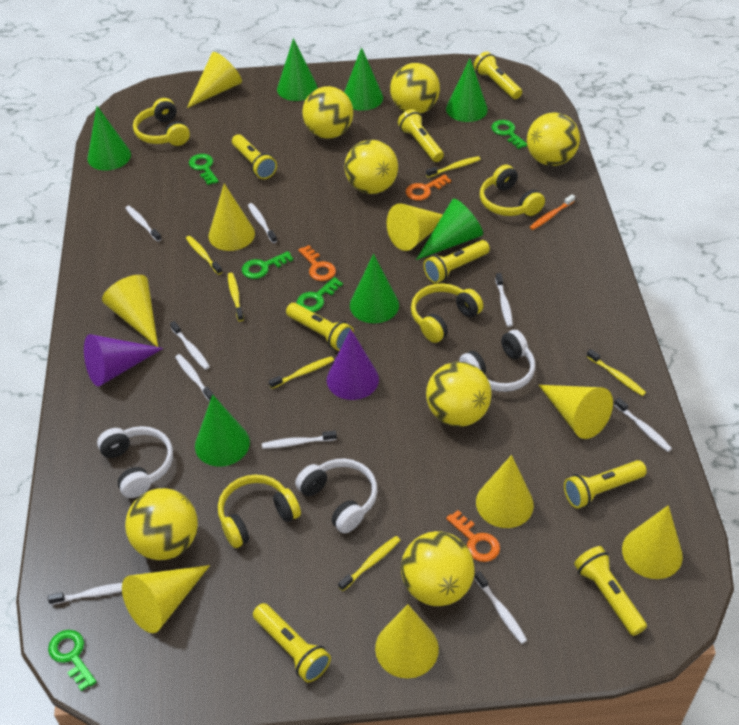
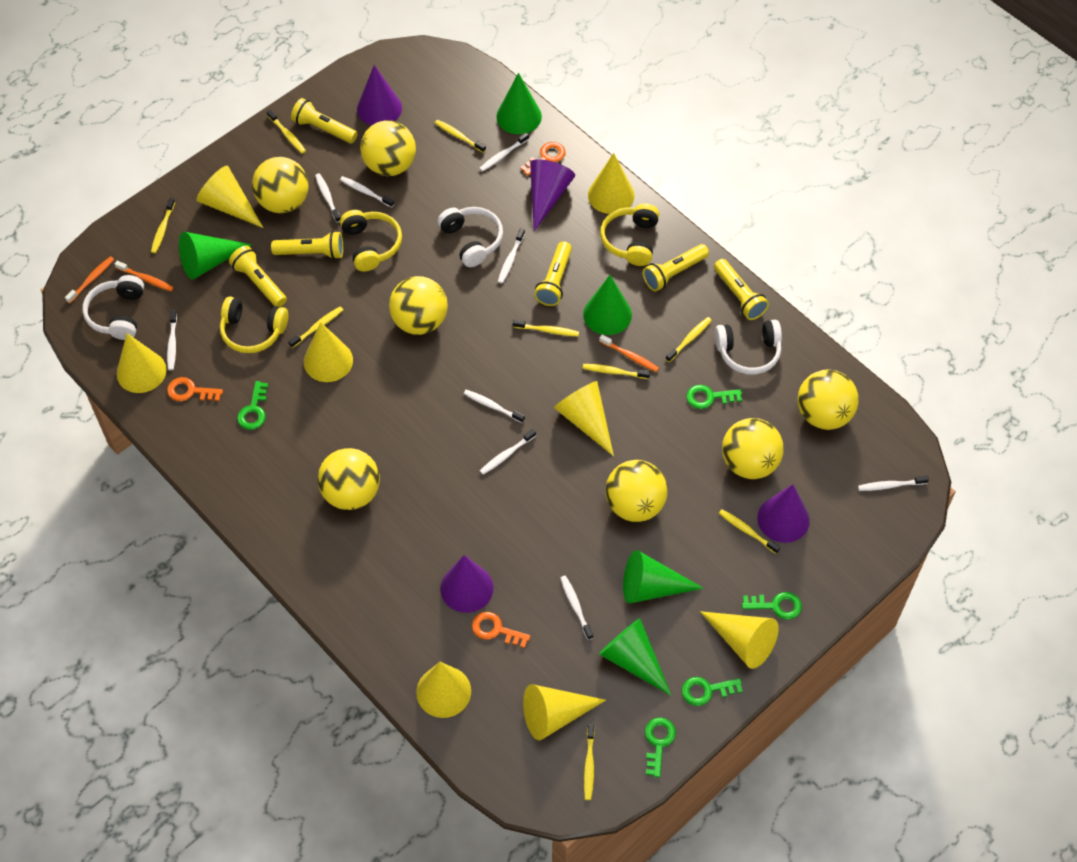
green cone: [88,106,131,171] [195,395,250,467] [277,38,318,101] [344,47,383,111] [350,254,399,323] [416,199,483,260] [446,59,488,122] = 7 -> [179,232,252,280] [496,73,542,134] [583,275,632,335] [599,618,671,695] [623,550,703,603] = 5
orange toothbrush: [530,194,575,230] = 1 -> [65,256,114,303] [115,261,174,291] [599,334,659,372] = 3
purple cone: [84,334,163,386] [327,329,379,400] = 2 -> [357,65,402,125] [440,555,494,613] [530,159,575,231] [757,484,810,543] = 4
yellow cone: [102,275,158,347] [122,565,210,633] [187,52,242,108] [209,184,255,251] [375,605,439,678] [387,203,443,251] [476,455,534,528] [539,385,613,439] [622,505,683,579] = 9 -> [116,333,167,393] [196,166,263,228] [304,322,353,382] [416,662,471,718] [523,684,606,740] [554,381,614,456] [588,153,635,214] [700,611,779,669] = 8
yellow flashlight: [232,134,277,179] [253,603,331,682] [286,303,354,351] [398,109,444,162] [424,240,490,283] [473,52,522,99] [564,460,647,509] [574,546,647,636] = 8 -> [229,245,287,307] [271,231,343,259] [291,98,358,143] [534,241,572,306] [643,244,709,291] [714,259,769,320] = 6
yellow headphones: [133,98,190,146] [218,475,301,548] [411,283,483,343] [480,165,545,216] = 4 -> [220,296,288,353] [340,210,402,272] [600,203,659,266] = 3
yellow toothbrush: [186,236,222,275] [228,273,244,322] [269,356,334,389] [338,536,400,591] [426,156,481,178] [586,349,646,396] = 6 -> [151,198,175,253] [267,109,306,154] [288,306,343,348] [435,120,486,153] [513,319,579,337] [583,364,650,379] [584,724,595,800] [666,317,712,362] [719,509,780,554] = 9

